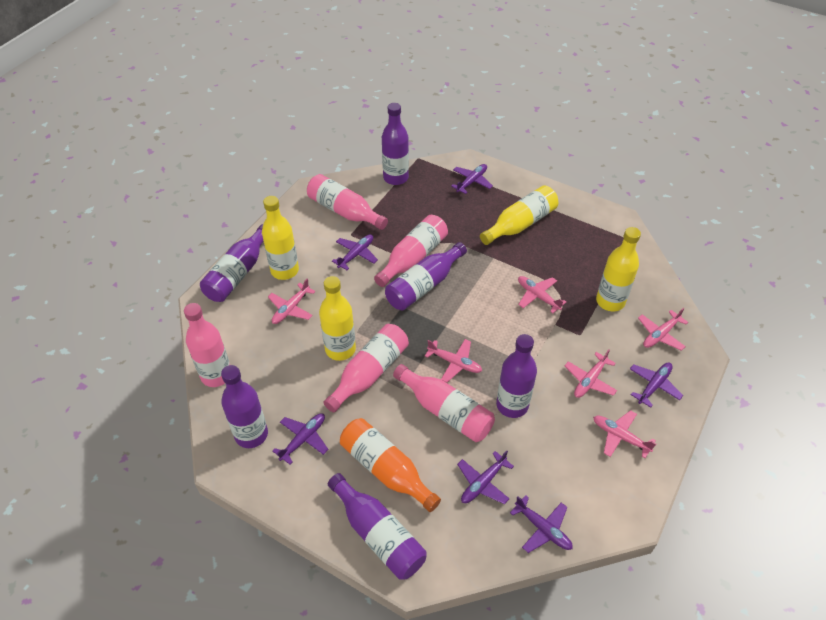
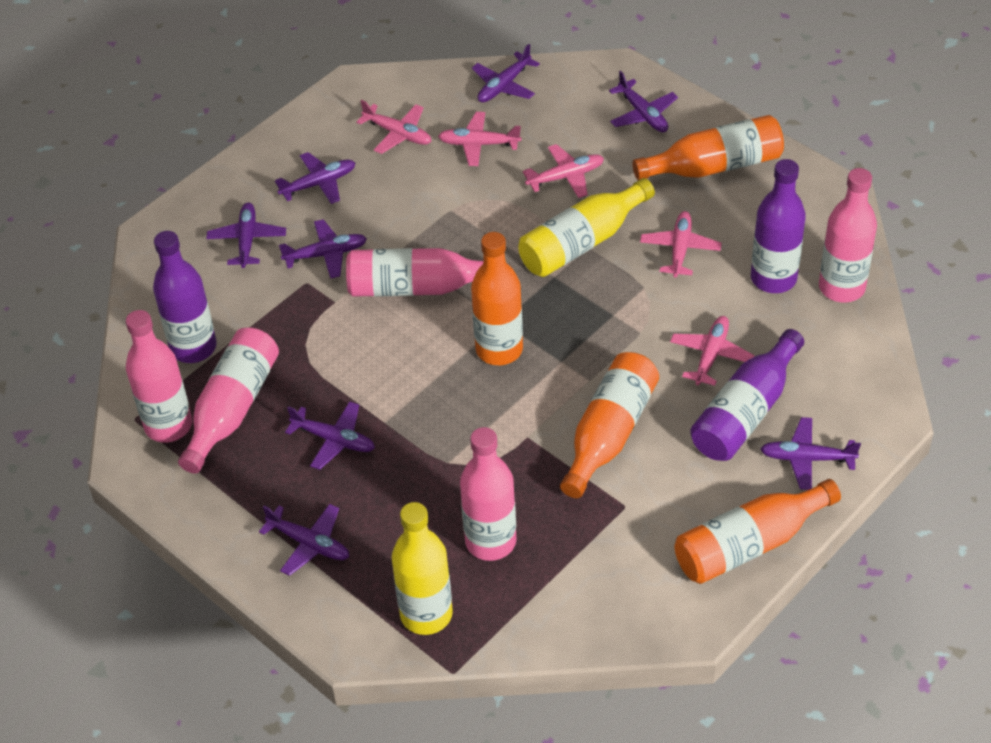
orange bottle: [340,418,441,512] = 1 -> [471,232,523,365] [560,352,659,498] [633,115,784,180] [674,479,841,584] = 4
pink plane: [268,279,316,324] [425,339,482,382] [518,276,566,313] [565,349,617,398] [593,410,656,458] [638,308,688,351] = 6 -> [357,100,432,154] [438,112,521,166] [523,144,604,198] [640,211,722,278] [670,316,755,386] = 5
purple bottle: [200,224,263,302] [221,365,268,448] [328,473,427,580] [382,103,409,185] [385,242,467,310] [496,334,537,418] = 6 -> [153,231,217,363] [690,329,804,461] [751,159,806,293] = 3
purple plane: [273,413,329,465] [332,234,378,270] [451,164,493,194] [457,451,514,504] [510,495,573,553] [630,362,683,408] = 6 -> [206,203,286,268] [259,504,349,576] [275,152,355,204] [279,219,367,279] [285,401,375,470] [472,44,540,102] [609,71,678,132] [760,417,861,490] = 8
yellow bottle: [262,196,299,280] [319,276,356,361] [480,185,558,245] [596,227,641,312] = 4 -> [392,502,453,635] [518,178,655,277] = 2

